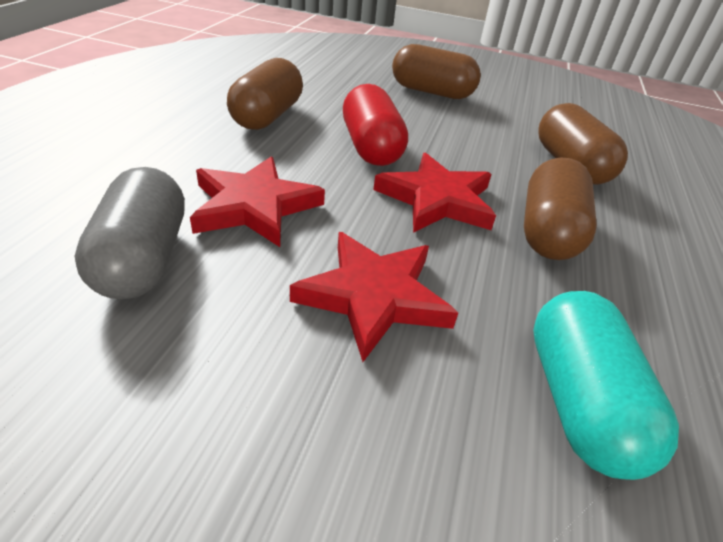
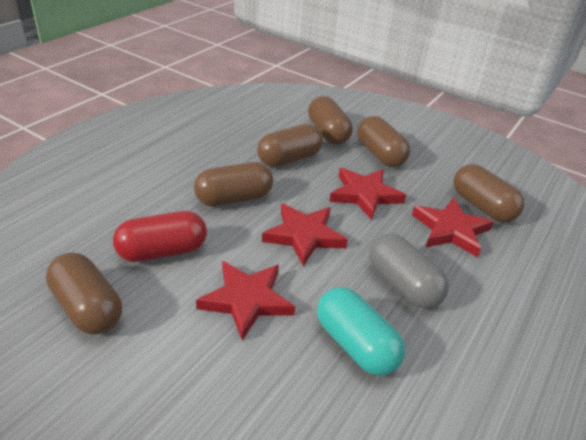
brown capsule: [227,58,303,130] [392,44,481,99] [524,157,597,260] [538,103,628,185] = 4 -> [46,253,122,335] [194,162,273,206] [257,124,323,167] [308,96,353,145] [357,116,411,167] [453,164,525,222] = 6
red star: [190,156,325,247] [290,232,458,362] [373,152,496,233] = 3 -> [196,261,295,341] [262,204,348,267] [329,168,406,220] [412,197,494,257] = 4

